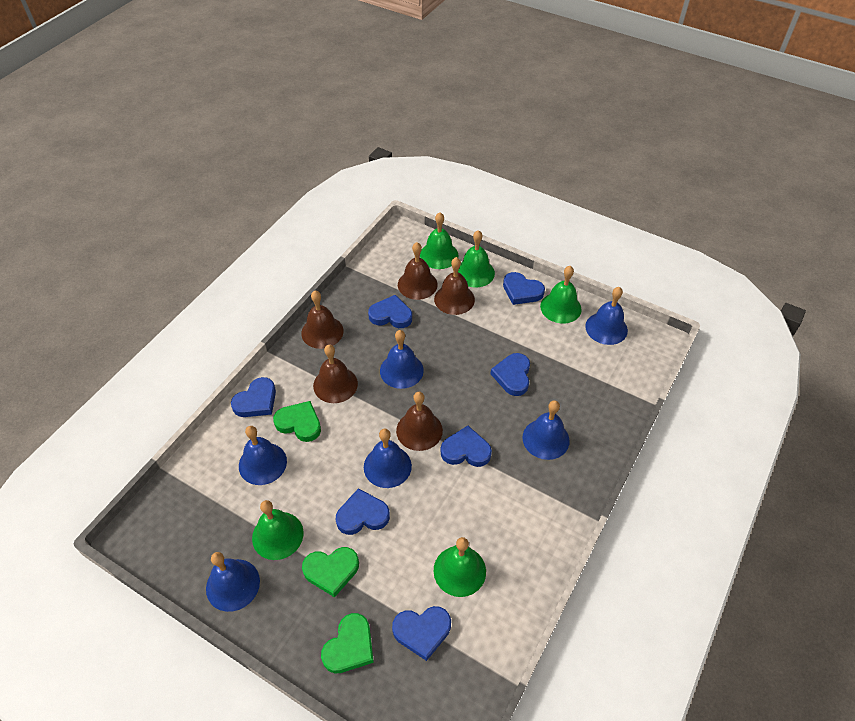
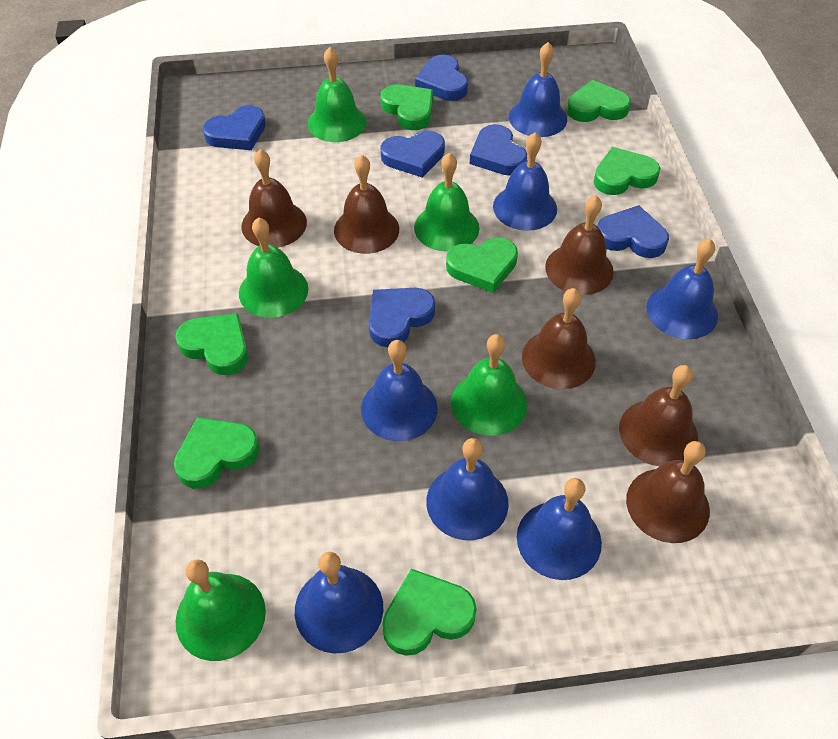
blue bell: [206,552,260,612] [239,426,287,485] [364,429,412,488] [380,330,424,389] [522,400,569,460] [585,287,628,345] = 6 -> [295,552,383,653] [361,340,437,441] [426,438,509,540] [493,132,557,231] [509,42,567,137] [517,478,602,580] [646,239,718,339] = 7
blue heart: [231,377,276,417] [336,488,390,535] [368,295,412,328] [392,606,451,661] [441,426,492,467] [491,353,530,396] [503,272,545,305] = 7 -> [203,105,266,150] [369,288,435,347] [380,130,445,178] [415,55,468,101] [470,124,527,176] [597,205,669,258] = 6
brown bell: [301,291,343,349] [313,345,358,403] [396,392,443,451] [398,242,438,300] [434,257,475,315] = 5 -> [242,149,307,248] [334,155,399,254] [522,288,596,389] [545,195,614,295] [619,365,698,466] [626,441,710,543] = 6
green heart: [273,401,321,442] [302,547,359,597] [321,613,374,673] = 3 -> [174,417,260,489] [175,313,248,375] [381,84,433,130] [382,569,477,656] [446,238,518,293] [567,80,631,122] [594,147,660,195] = 7

